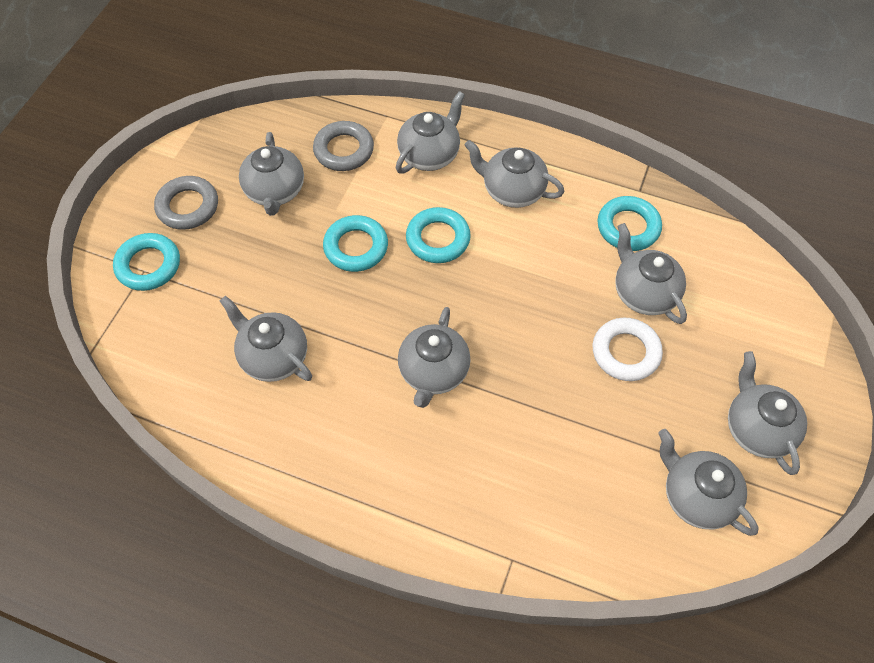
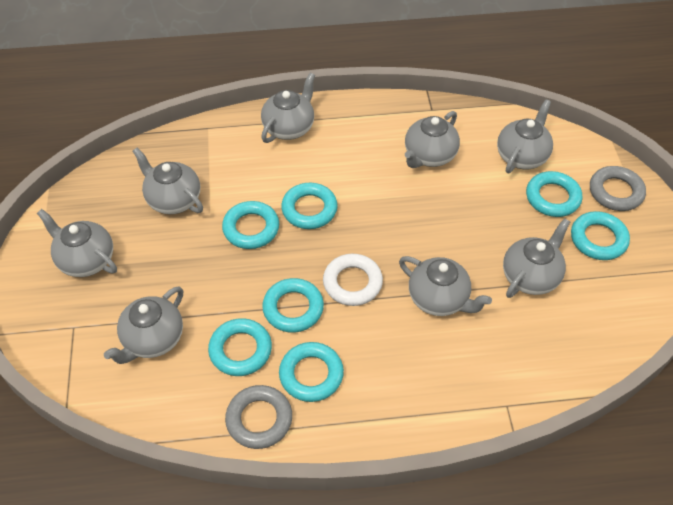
turquoise ring: [113,233,180,291] [323,215,388,272] [406,207,471,263] [598,196,662,251] = 4 -> [208,318,272,376] [222,201,279,249] [262,278,324,333] [279,342,344,402] [281,183,338,229] [526,171,582,217] [571,211,630,260] = 7

